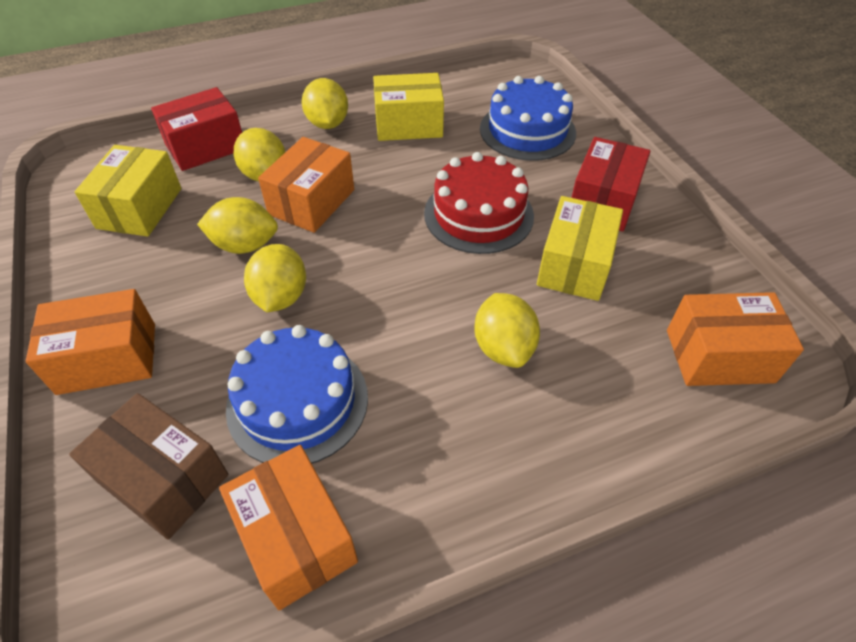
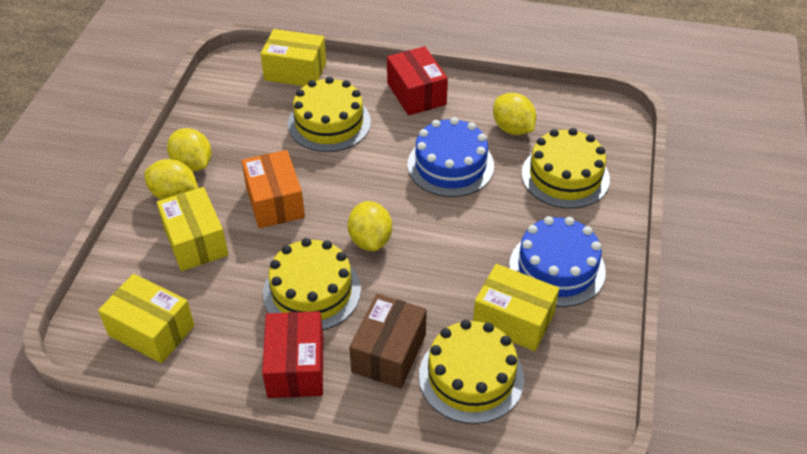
orange box: [26,289,155,395] [219,445,358,610] [258,137,354,233] [667,292,804,386] = 4 -> [241,150,305,228] = 1
red cake: [424,152,534,254] = 1 -> none = 0
yellow box: [75,145,181,237] [373,73,444,141] [537,196,623,301] = 3 -> [98,274,195,363] [157,187,228,271] [261,29,326,86] [473,264,559,351] = 4
yellow cake: none = 0 -> [263,238,361,330] [288,77,371,152] [419,320,524,424] [521,128,610,209] = 4
yellow lemon: [197,197,278,254] [234,128,285,182] [244,244,306,312] [302,78,348,129] [474,293,540,368] = 5 -> [144,159,198,200] [167,128,212,172] [348,201,392,251] [493,93,536,135] = 4

